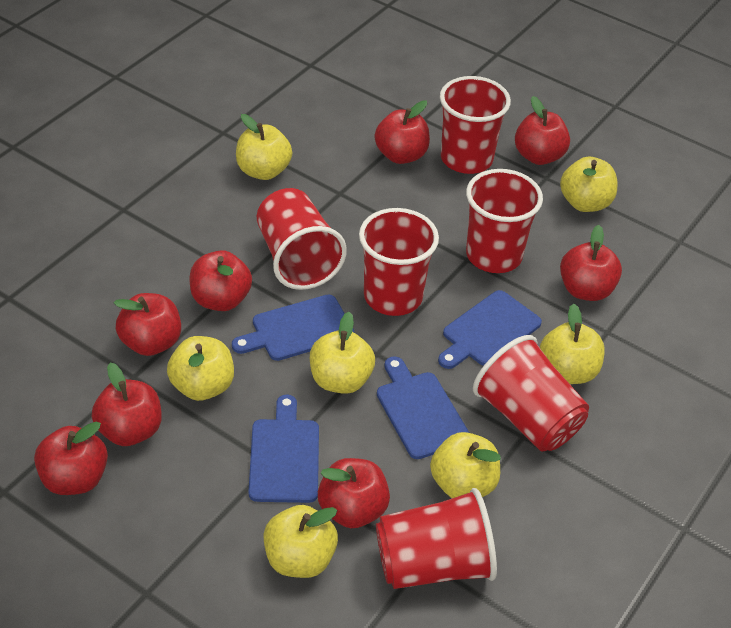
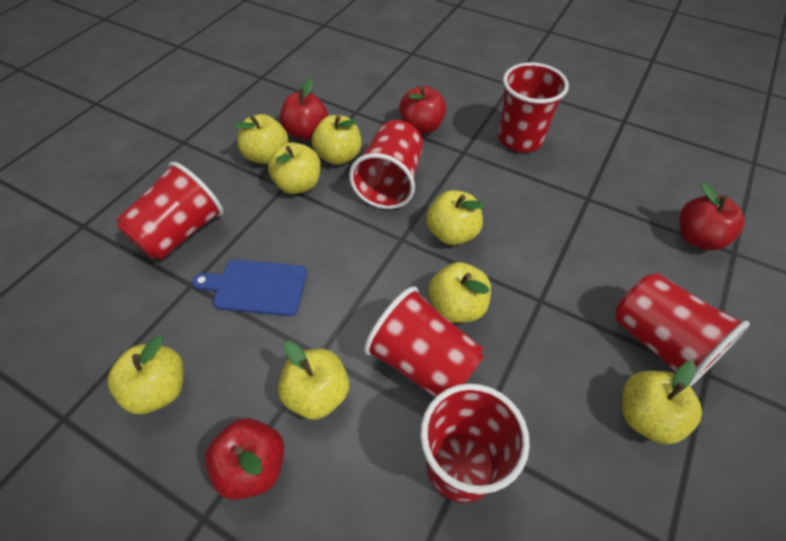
blue cutting board: [232,294,354,361] [248,395,319,503] [377,356,469,459] [438,290,542,369] = 4 -> [192,260,307,316] = 1
red apple: [34,422,108,495] [92,363,162,446] [114,293,181,356] [190,250,252,311] [318,458,390,528] [375,100,430,164] [515,96,570,165] [560,225,622,301] = 8 -> [205,418,284,500] [280,78,328,140] [399,86,447,134] [679,183,745,250] = 4
yellow apple: [167,336,234,401] [236,114,292,180] [263,505,338,578] [310,312,375,394] [430,432,501,498] [540,304,605,384] [560,157,617,212] = 7 -> [107,336,184,414] [233,114,288,164] [268,142,321,194] [278,341,349,420] [312,115,362,165] [426,190,485,245] [428,262,491,323] [622,361,702,444] = 8

